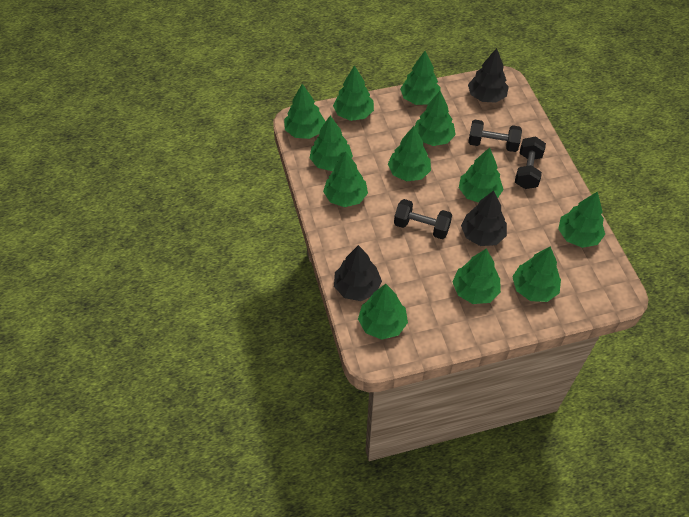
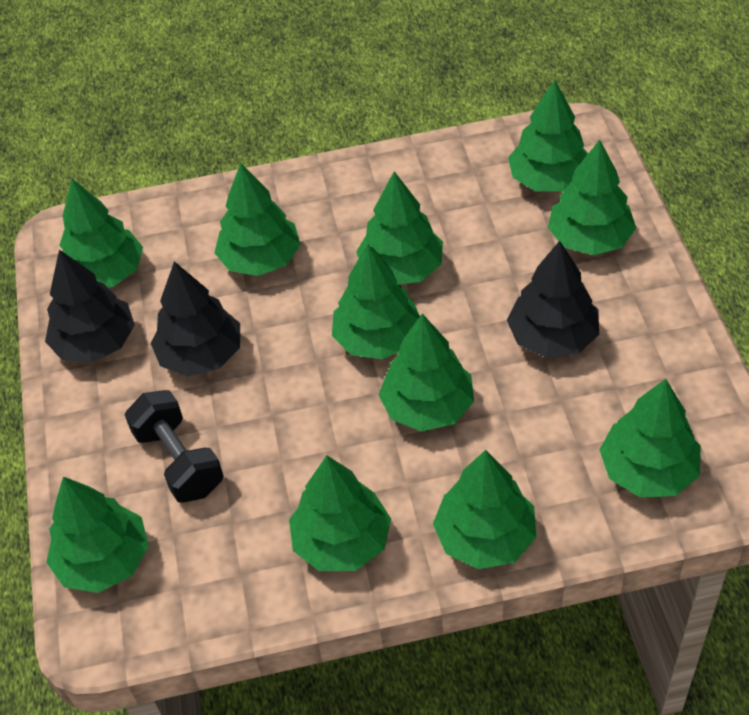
black dumbbell: [394,199,452,239] [468,120,522,152] [515,136,546,189] = 3 -> [125,390,223,503] = 1
green tree: [284,84,326,139] [310,116,353,171] [323,151,368,207] [333,65,374,121] [358,284,408,340] [388,126,431,181] [400,51,441,105] [415,91,456,146] [452,248,501,304] [459,147,504,203] [512,246,561,302] [558,191,605,248] = 12 -> [46,476,149,593] [59,179,143,287] [214,163,301,276] [289,455,391,571] [332,244,420,359] [356,171,443,284] [379,314,474,431] [433,450,536,569] [508,80,588,192] [548,140,636,255] [599,379,701,497] = 11

